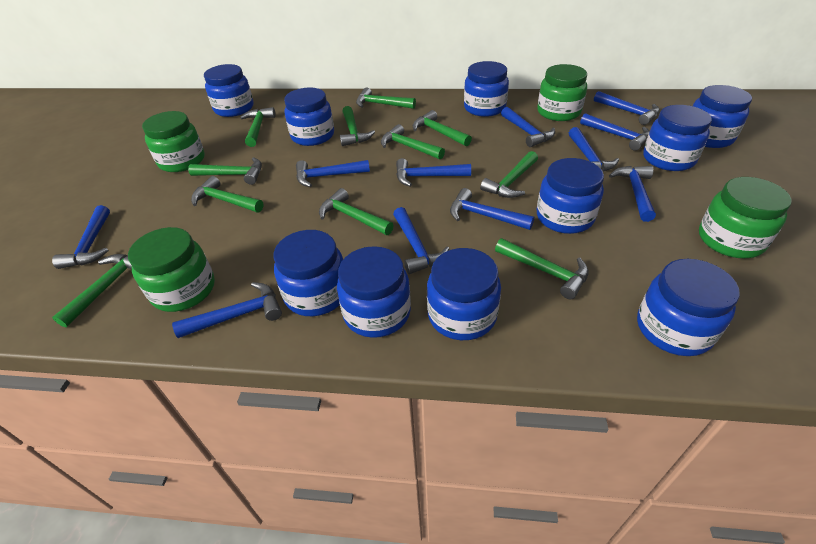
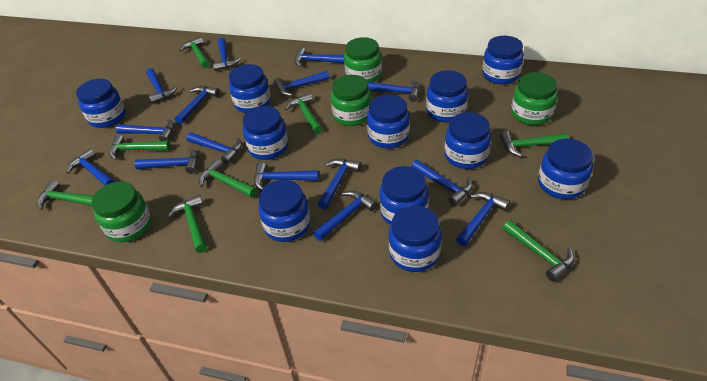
blue hammer: [52,205,110,269] [172,282,282,338] [296,160,370,187] [393,207,450,274] [396,158,471,187] [450,188,534,230] [501,107,555,147] [569,127,619,172] [580,113,649,151] [594,91,660,125] [609,166,656,222] = 11 -> [67,148,115,186] [116,119,174,141] [135,148,198,174] [146,68,177,104] [175,86,220,124] [186,132,242,164] [213,38,241,71] [254,162,319,190] [274,71,329,96] [295,47,344,67] [313,191,377,241] [318,159,361,209] [368,79,420,102] [411,160,473,206] [456,192,510,246] = 15
blue jar: [204,64,253,117] [273,230,343,316] [284,87,334,146] [337,246,411,338] [427,248,501,340] [464,61,509,117] [537,158,604,234] [637,259,739,356] [643,105,712,171] [693,85,752,148] = 10 -> [76,79,126,128] [229,64,271,113] [243,106,288,160] [258,180,311,242] [367,95,410,149] [379,166,429,225] [388,205,442,272] [426,70,468,122] [444,112,491,169] [482,36,524,84] [538,139,593,199] = 11
green hammer: [52,254,132,327] [188,157,262,185] [191,176,264,212] [240,107,276,147] [319,188,394,235] [340,106,375,146] [356,88,416,109] [381,124,445,160] [413,110,472,147] [480,151,538,198] [495,238,589,299] = 11 -> [37,180,93,210] [109,135,170,160] [167,195,207,253] [179,37,210,68] [199,159,257,198] [285,93,322,134] [500,131,569,157] [503,220,574,282] = 8

